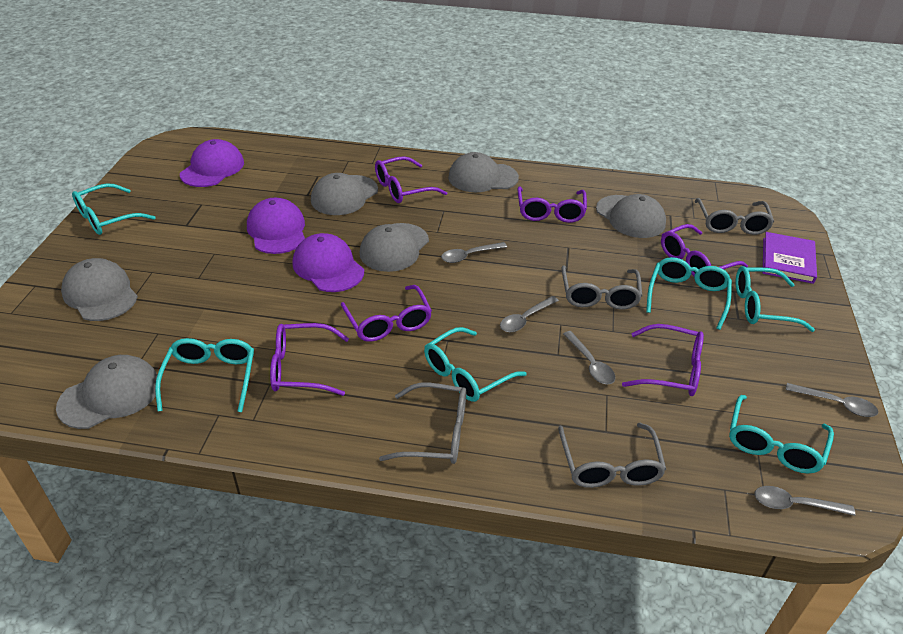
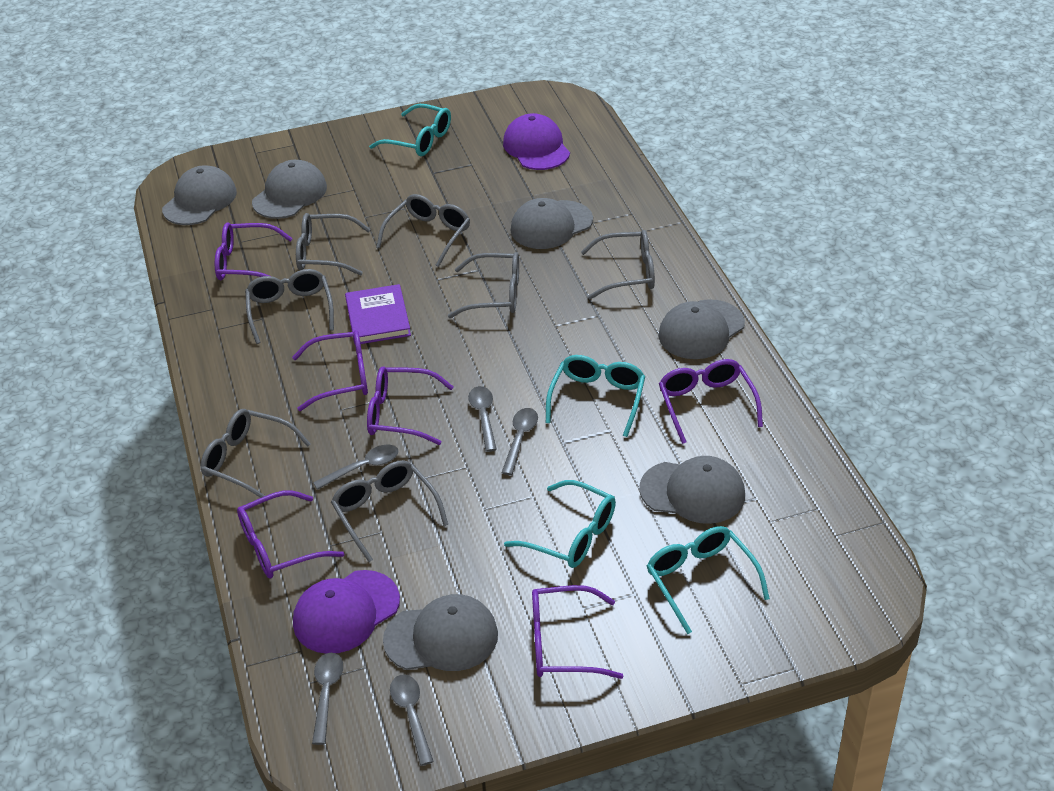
grey glasses: [379,383,466,464] [558,423,666,488] [561,265,642,310] [695,198,774,235] = 4 -> [201,409,311,502] [245,269,334,344] [296,213,371,276] [331,460,448,562] [376,194,470,267] [448,252,519,318] [581,230,655,299] = 7
purple cap: [180,139,244,187] [247,198,305,254] [292,233,364,292] = 3 -> [293,570,400,654] [503,113,570,170] = 2
turquoise glasses: [72,183,155,235] [155,338,254,412] [424,327,527,402] [646,257,732,330] [729,395,834,474] [736,266,815,332] = 6 -> [369,104,451,156] [504,480,616,568] [546,355,645,437] [647,526,770,634] = 4

